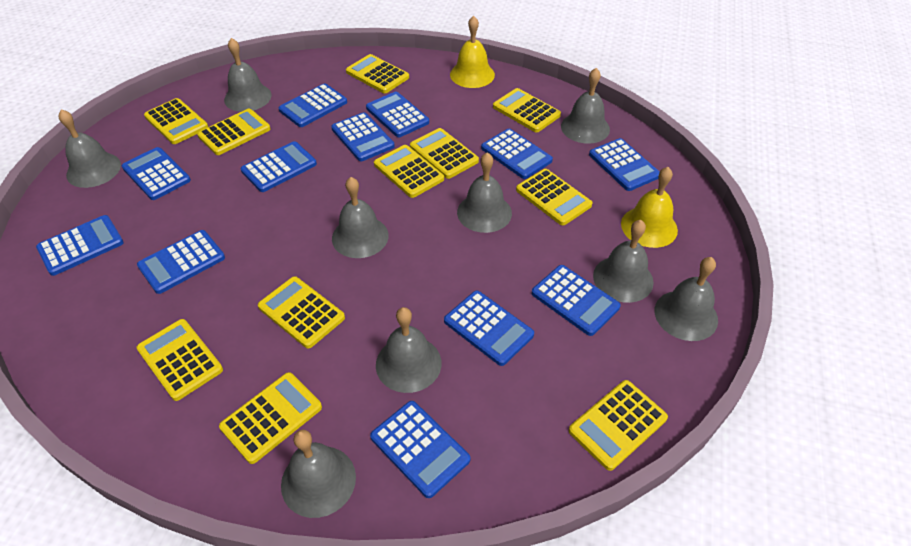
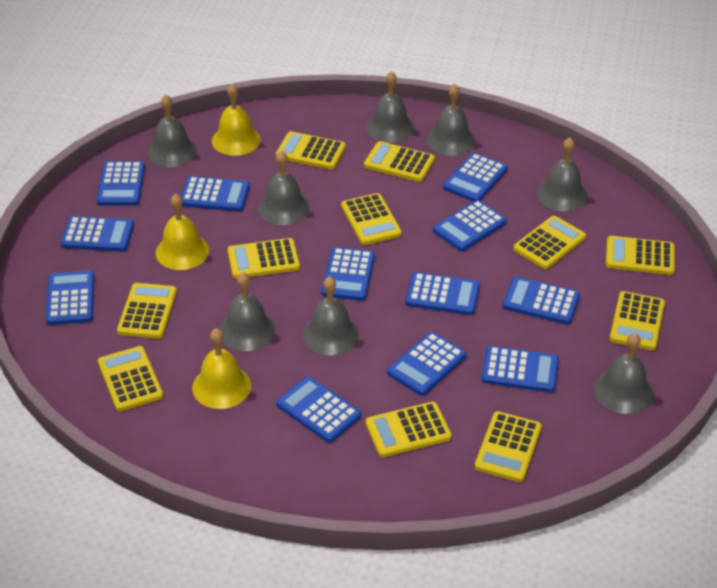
grey bell: [58,109,121,188] [224,38,271,112] [281,430,356,518] [332,177,389,258] [376,307,442,393] [457,152,512,233] [561,68,610,144] [593,220,654,303] [654,257,718,341] = 9 -> [148,95,197,167] [219,272,276,351] [258,150,310,225] [302,276,359,355] [366,71,414,143] [427,84,475,156] [536,137,588,212] [594,333,653,414] = 8
yellow bell: [450,16,495,88] [621,167,678,248] = 2 -> [156,194,209,270] [192,328,251,409] [212,84,261,156] = 3

